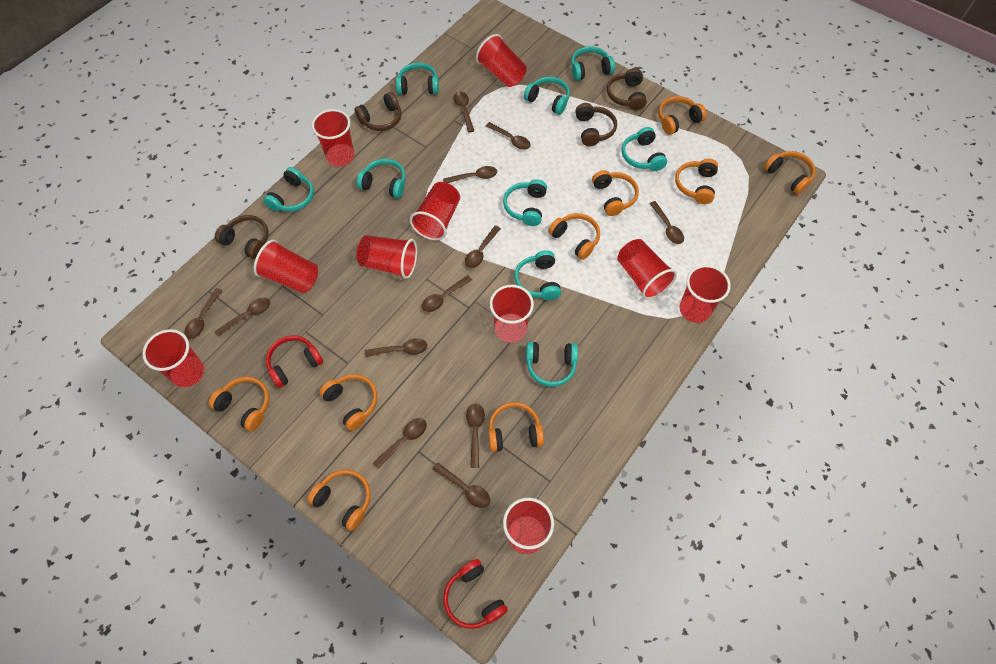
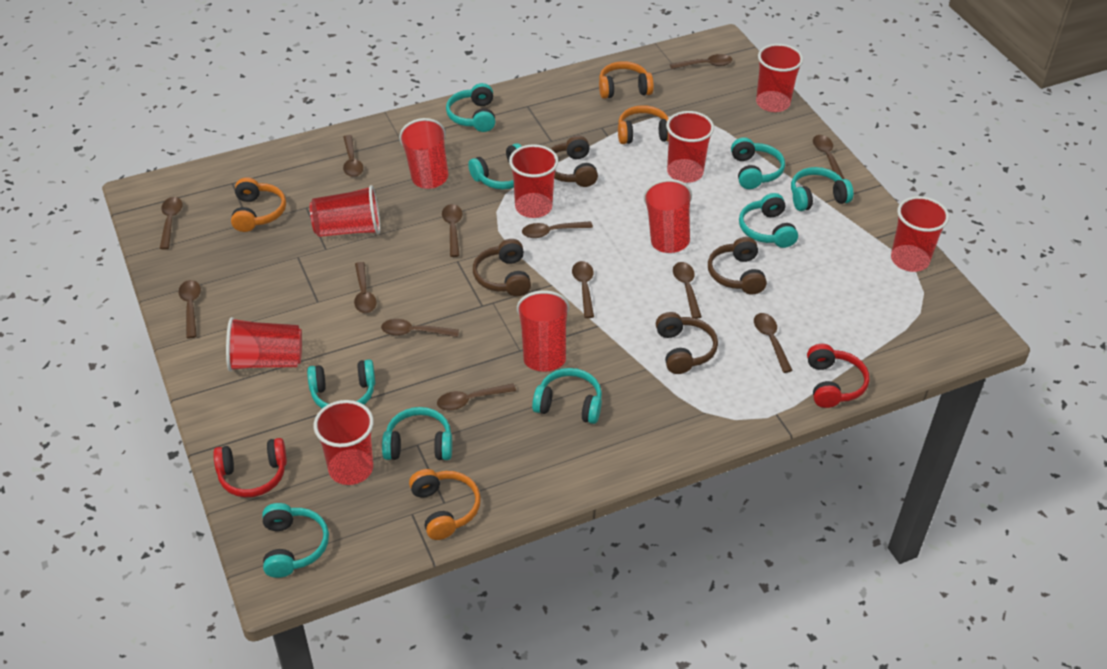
brown spoon: [184,288,223,339] [215,298,270,337] [365,339,427,357] [373,418,427,469] [422,275,472,312] [433,462,490,508] [443,166,497,183] [454,91,474,132] [465,226,501,268] [466,403,485,468] [486,122,531,150] [649,201,684,244] = 12 -> [160,197,183,250] [179,280,201,338] [343,135,363,177] [354,262,376,313] [381,319,459,337] [437,384,516,410] [442,204,462,257] [522,221,593,238] [572,261,594,318] [670,54,732,69] [673,262,702,319] [754,313,793,373] [813,135,844,179] = 13
orange headphones: [209,377,269,431] [307,470,371,531] [320,374,377,431] [488,402,544,452] [548,213,600,260] [592,170,639,216] [658,96,707,135] [675,159,718,204] [764,151,815,195] = 9 -> [231,177,286,232] [409,469,481,540] [599,61,654,99] [618,105,669,144] = 4

